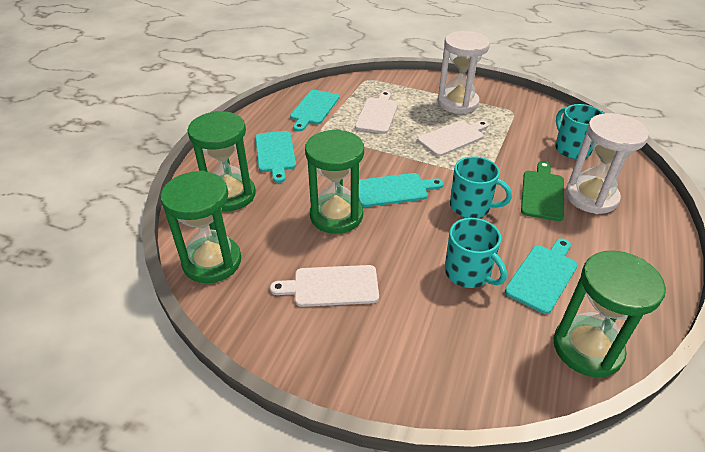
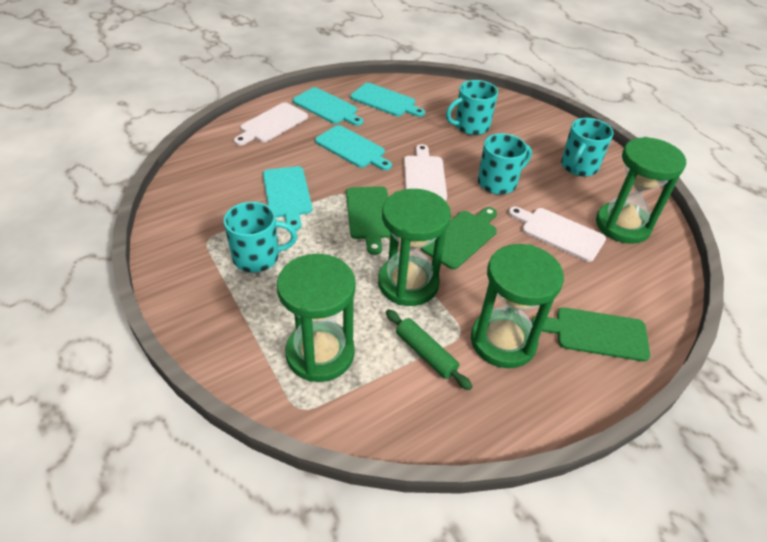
green cutting board: [521,161,564,221] = 1 -> [346,186,391,255] [421,207,497,269] [532,307,650,362] = 3
green rolling pin: none = 0 -> [386,309,472,390] = 1
turquoise mug: [445,218,507,288] [450,156,512,218] [555,104,604,159] = 3 -> [224,202,297,272] [446,80,498,135] [478,133,532,195] [561,118,614,177] = 4
white hourglass: [437,31,490,114] [565,113,649,214] = 2 -> none = 0

